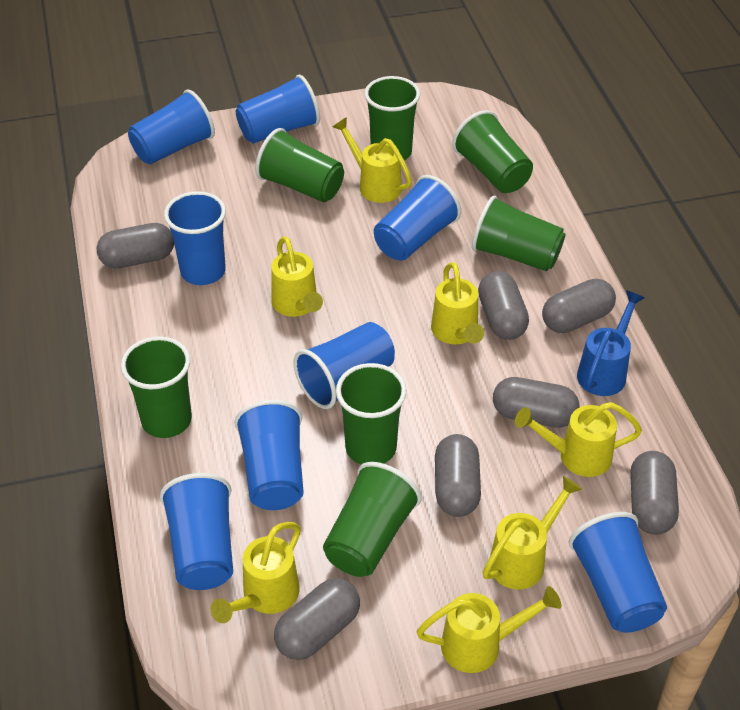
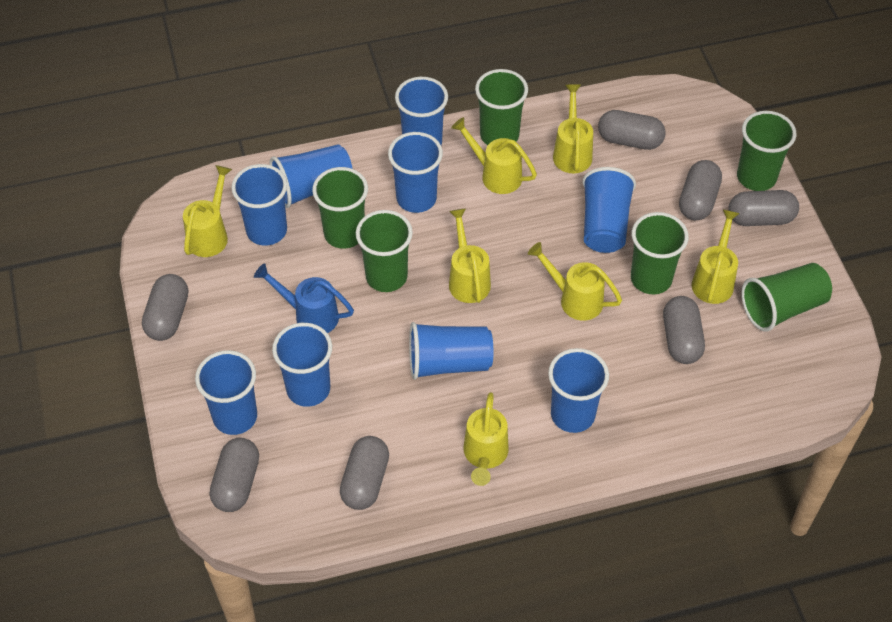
blue cup: [128,89,215,164] [160,473,233,590] [164,191,226,285] [234,400,304,510] [236,74,320,143] [293,322,395,409] [374,175,461,261] [569,512,667,633] = 8 -> [195,350,257,435] [231,164,287,246] [270,144,353,208] [272,323,332,407] [388,132,443,213] [395,77,448,145] [409,322,493,380] [548,348,609,433] [582,167,636,253] = 9
green cup: [121,336,192,438] [255,128,344,202] [323,462,422,577] [336,363,406,465] [364,76,420,160] [452,110,533,193] [472,196,565,271] = 7 -> [312,167,368,249] [356,210,413,292] [475,69,528,145] [631,212,689,294] [737,111,796,191] [742,263,832,332] = 6

